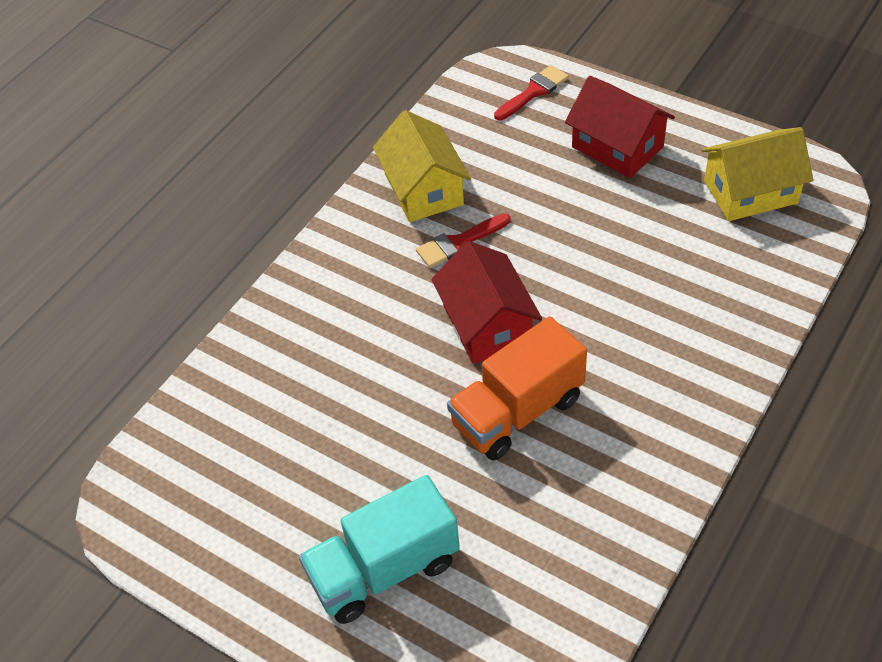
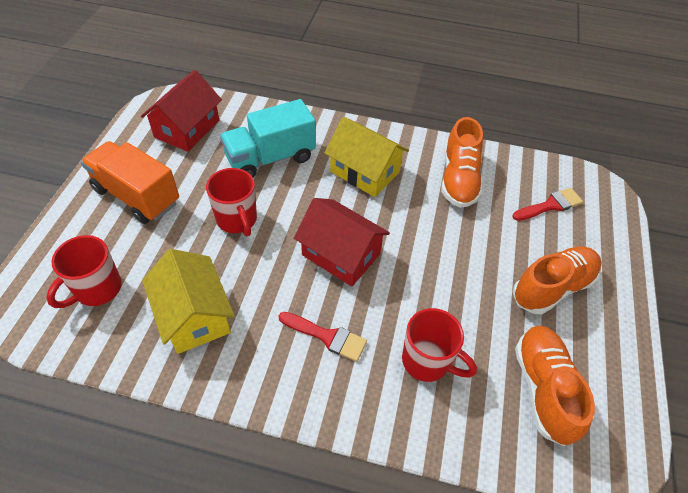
orange shoe: none = 0 -> [441,117,483,208] [513,247,602,314] [515,325,595,446] = 3
red mug: none = 0 -> [46,235,122,308] [206,168,257,236] [402,308,477,382] = 3

